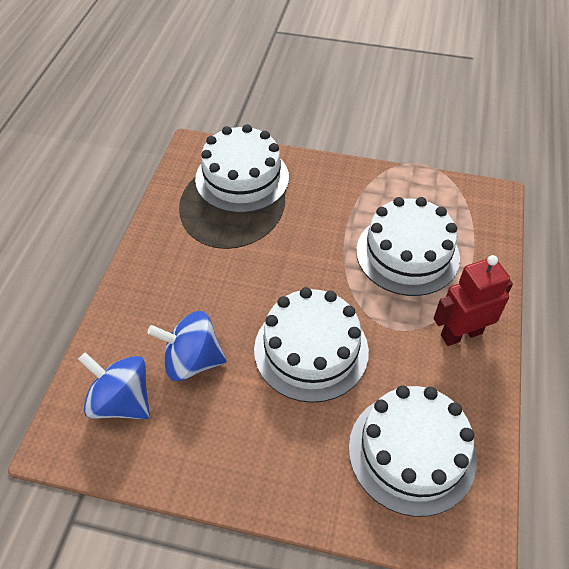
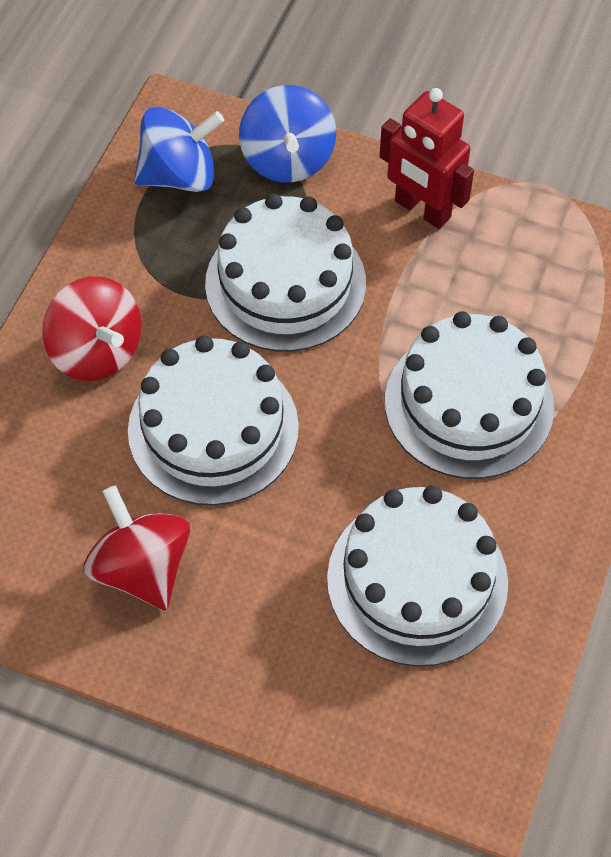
red spinning top: none = 0 -> [43,276,141,381] [83,485,190,610] = 2

